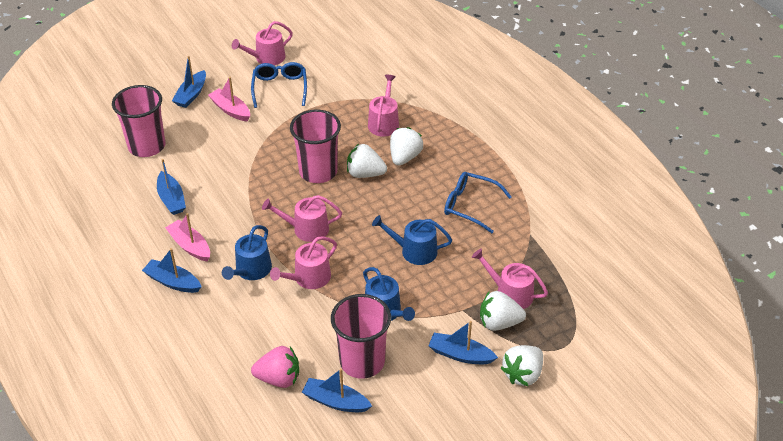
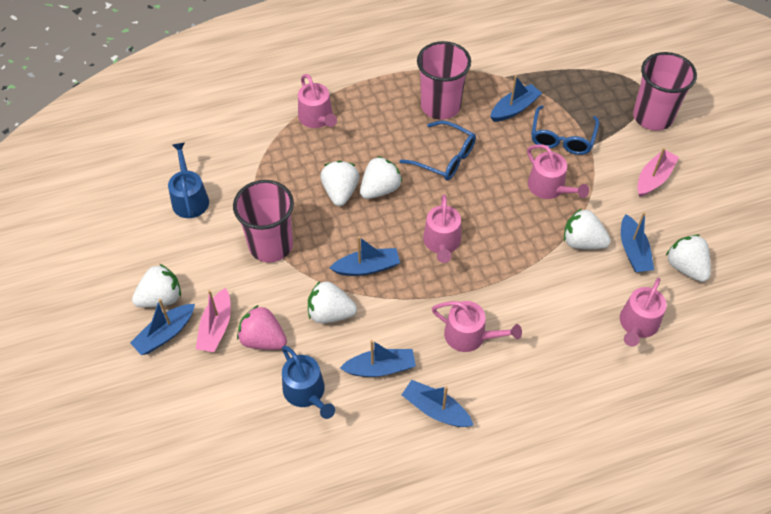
blue boat: [142,248,202,293] [157,159,186,215] [172,56,206,108] [302,369,372,412] [428,321,498,364] = 5 -> [130,299,195,355] [330,236,400,276] [340,340,416,377] [402,380,474,427] [490,76,542,122] [621,212,654,272] = 6
blue watering can: [222,225,272,280] [363,267,415,321] [372,215,452,265] = 3 -> [168,143,209,218] [282,346,335,419] = 2
white strawberry: [347,144,387,178] [390,127,423,166] [480,291,526,331] [501,345,543,386] = 4 -> [132,264,181,307] [308,281,357,323] [320,161,360,206] [360,156,402,199] [564,208,611,249] [666,234,711,282] = 6

